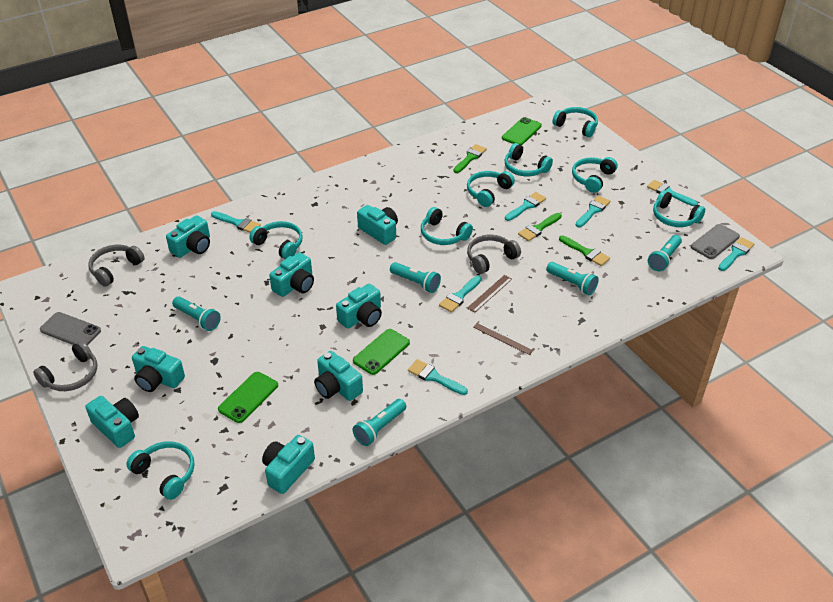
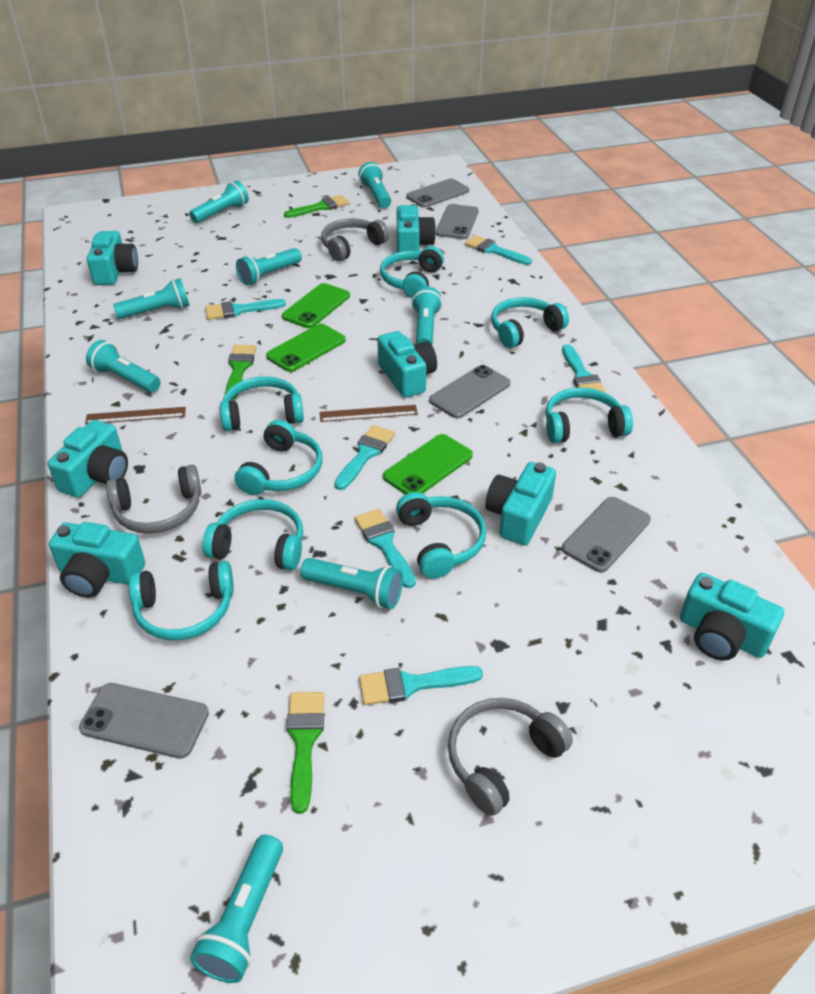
grey phone: [40,312,101,346] [691,224,740,259] = 2 -> [79,683,209,759] [406,179,469,208] [429,365,511,419] [436,204,479,239] [562,497,651,573] = 5
turquoise brush: [211,211,261,233] [408,359,468,395] [439,276,482,313] [505,192,546,221] [576,196,610,228] [647,180,698,206] [718,237,754,271] = 7 -> [205,299,286,320] [334,425,395,490] [355,509,416,588] [359,666,483,705] [465,235,532,265] [562,344,606,393] = 6
turquoise camera: [85,396,139,448] [132,346,185,392] [166,215,210,258] [262,435,315,494] [269,252,314,297] [314,351,363,401] [336,284,382,329] [357,205,398,245] = 8 -> [48,420,128,498] [49,522,145,598] [87,231,138,285] [377,331,437,398] [397,205,436,252] [485,462,556,545] [680,573,784,660] = 7
turquoise flashlight: [172,297,221,331] [352,399,406,446] [390,262,441,293] [546,262,599,295] [648,235,682,271] = 5 -> [86,340,161,392] [113,278,190,319] [189,181,249,223] [190,835,283,983] [236,248,302,285] [300,558,403,609] [358,162,391,208] [411,286,442,345] = 8

